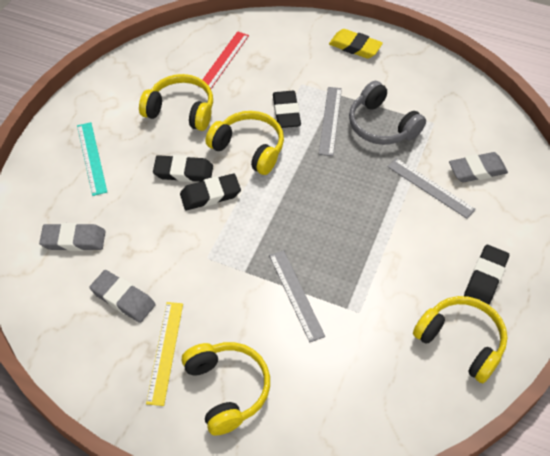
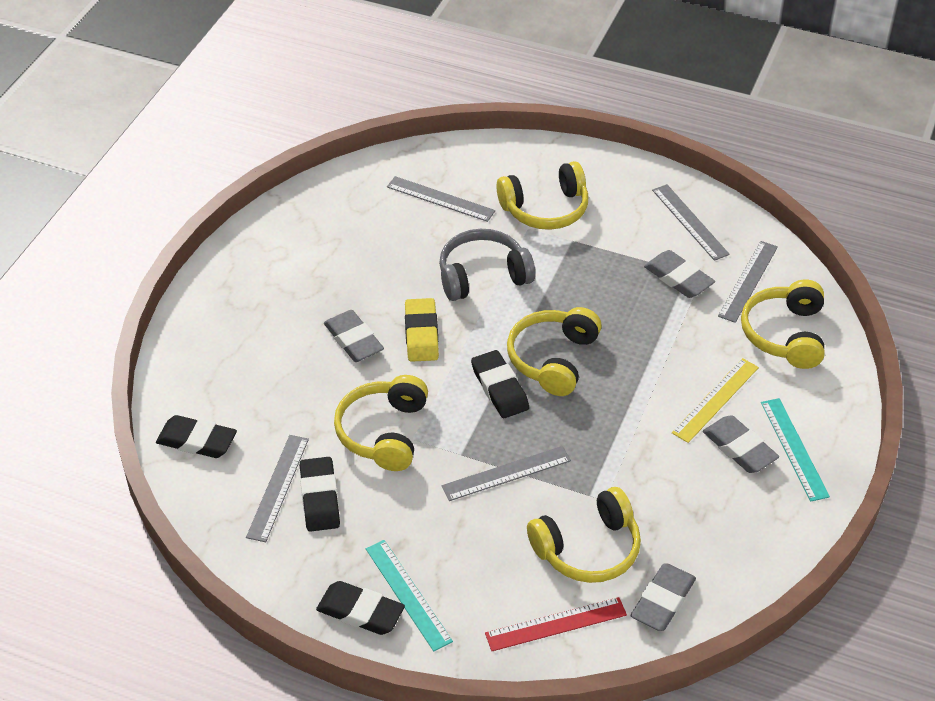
grey eraser: [39,223,105,251] [89,270,156,323] [449,152,508,183] = 3 -> [324,310,384,362] [631,563,696,631] [644,250,715,298] [703,415,779,473] = 4
grey ruler: [269,250,325,342] [319,87,342,156] [388,158,476,219] = 3 -> [246,435,309,542] [387,176,495,222] [442,446,571,501] [652,184,730,261] [718,241,778,323] = 5
turquoise ruler: [77,122,107,196] = 1 -> [366,540,453,651] [761,398,830,502] = 2
yellow headphones: [139,74,213,131] [182,342,270,436] [206,111,284,175] [413,296,508,383] = 4 -> [334,375,428,471] [496,161,588,230] [507,307,602,396] [527,487,641,583] [741,280,824,369] = 5

